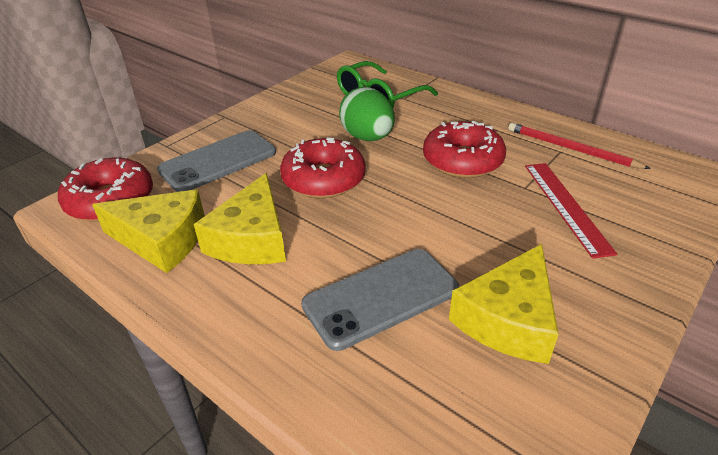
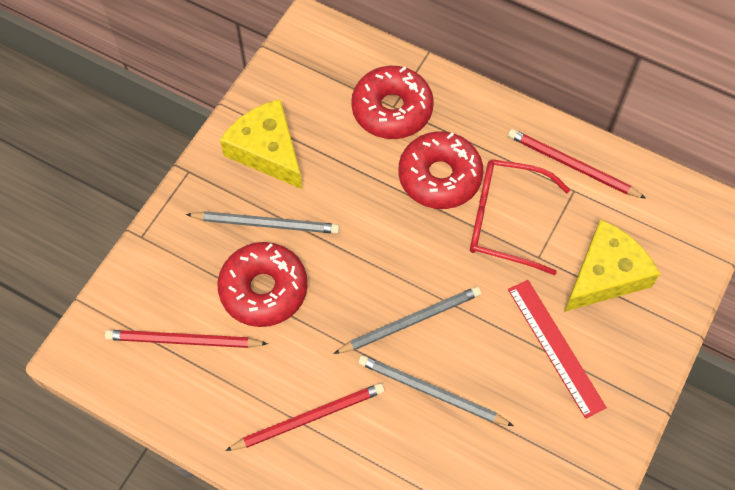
green egg: [339,87,394,141] = 1 -> none = 0
green glasses: [337,61,438,108] = 1 -> none = 0
grey pencil: none = 0 -> [186,211,340,234] [333,286,481,354] [358,355,514,426] = 3
grey phone: [157,130,276,192] [301,249,459,351] = 2 -> none = 0
red glasses: none = 0 -> [470,159,570,275] = 1
red pencil: [508,123,651,169] = 1 -> [105,330,268,348] [225,383,384,451] [508,129,646,199] = 3
yellow cheese: [92,189,205,273] [194,173,286,264] [449,244,559,364] = 3 -> [220,99,302,189] [564,220,660,312] = 2

